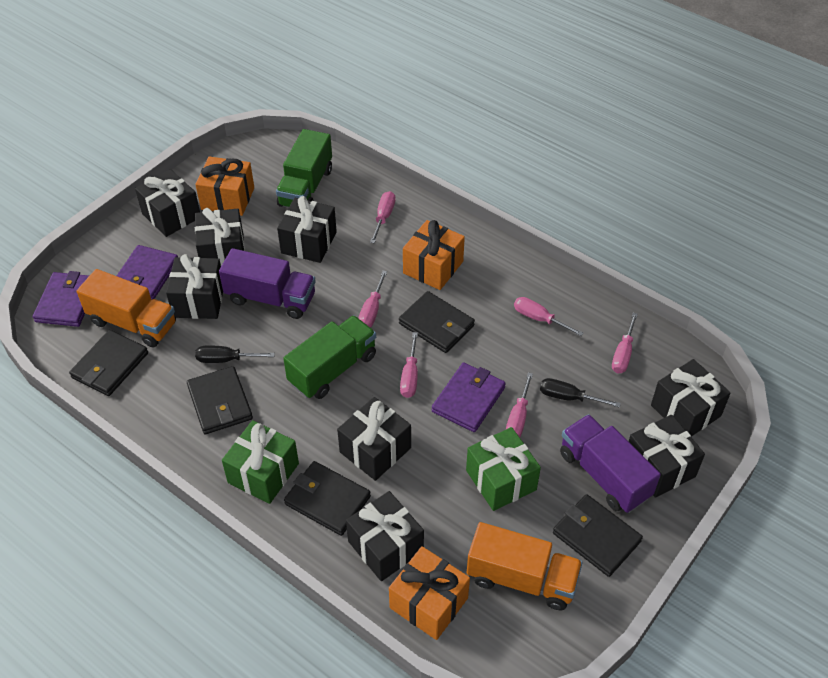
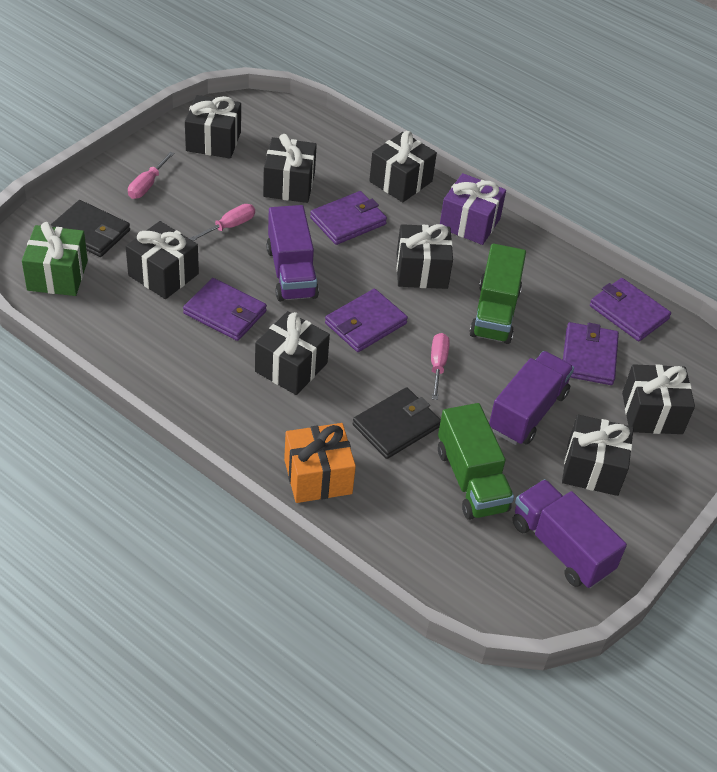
black screwdriver: [195,345,275,363] [540,378,621,408] = 2 -> none = 0
black wallet: [69,330,148,396] [187,366,253,434] [284,461,371,536] [399,291,475,353] [553,494,643,577] = 5 -> [51,200,130,257] [353,387,441,459] = 2
green gift: [222,420,299,504] [466,427,541,511] = 2 -> [22,222,88,296] = 1
orange gift: [195,156,254,216] [389,546,470,640] [403,220,465,290] = 3 -> [284,423,356,503] = 1
orange truck: [77,269,176,347] [467,522,583,610] = 2 -> none = 0
pink screwdriver: [359,271,387,327] [370,191,395,243] [400,332,418,398] [506,372,533,437] [514,297,584,336] [612,313,638,373] = 6 -> [128,152,175,199] [189,204,255,241] [431,333,450,400] = 3
purple gift: none = 0 -> [440,173,506,245] = 1
purple truck: [219,248,316,319] [560,414,661,513] = 2 -> [266,205,319,302] [489,351,574,445] [512,479,627,588] = 3
purple wallet: [33,271,89,327] [117,245,178,300] [432,362,506,432] = 3 -> [183,278,267,341] [310,191,387,245] [325,289,408,352] [563,322,619,385] [590,278,671,341] = 5

